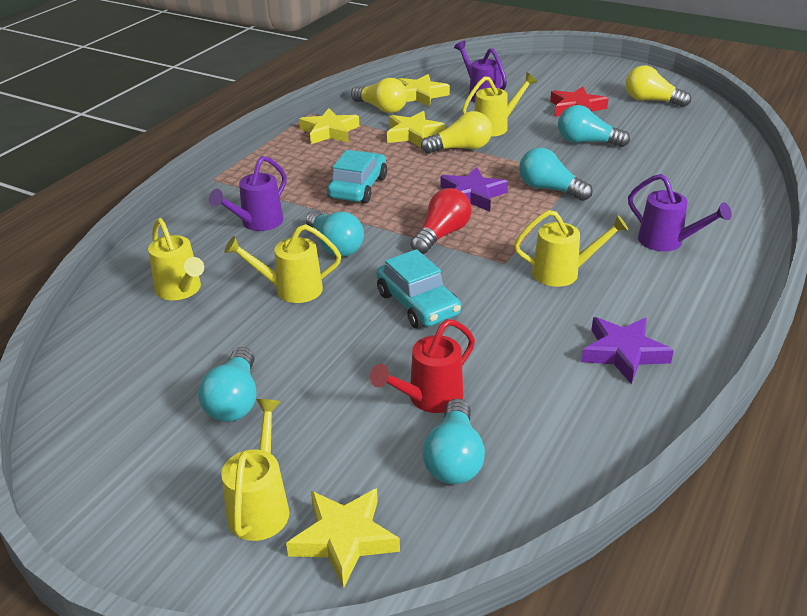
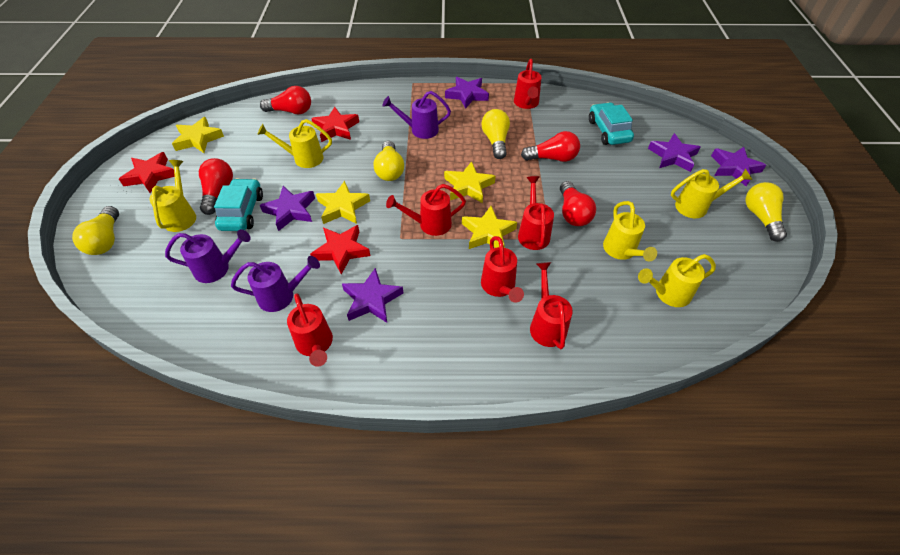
purple star: [441,167,508,212] [581,317,674,384] = 2 -> [260,186,315,231] [342,268,403,323] [445,77,489,109] [648,133,701,172] [711,147,766,186] = 5
red light bulb: [411,188,472,254] = 1 -> [199,158,233,215] [260,86,311,115] [521,131,580,162] [560,181,596,226] = 4
red star: [550,86,609,117] = 1 -> [119,152,175,193] [310,225,370,275] [311,107,359,142] = 3
red watering can: [370,319,475,413] = 1 -> [287,293,333,367] [386,184,466,236] [481,236,524,303] [514,59,541,109] [518,176,554,250] [530,262,573,349] = 6
turquoise light bulb: [198,347,256,422] [306,211,364,257] [423,398,485,484] [519,148,593,201] [558,105,630,147] = 5 -> none = 0
yellow light bulb: [351,78,407,113] [421,111,492,154] [625,65,691,107] = 3 -> [72,206,119,255] [374,141,404,181] [481,109,510,159] [745,182,787,242] = 4

